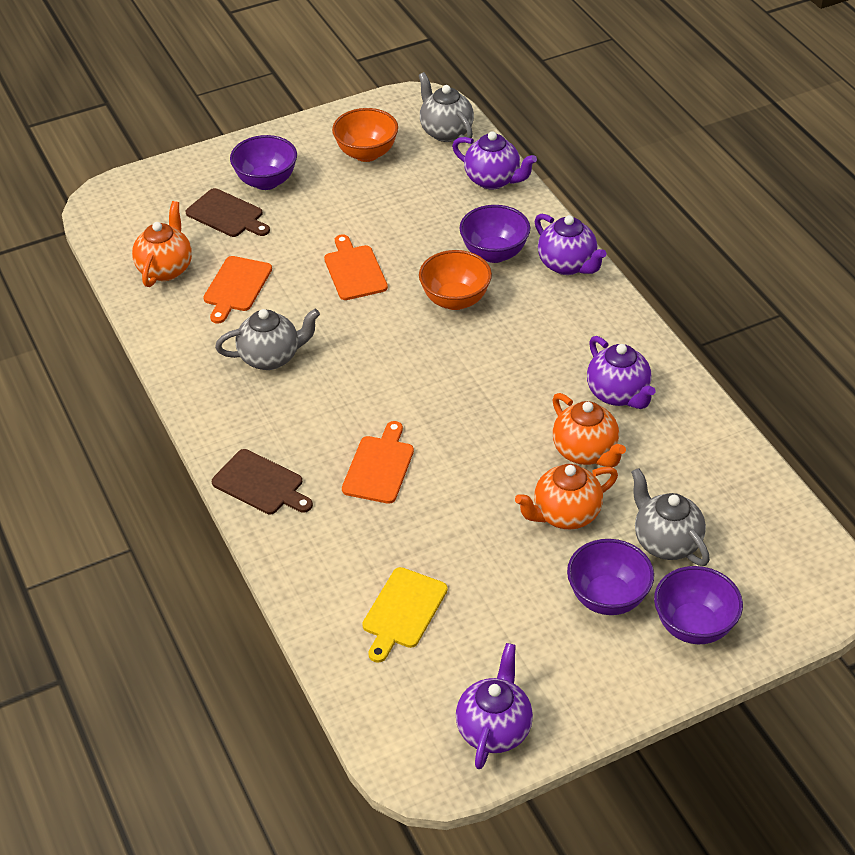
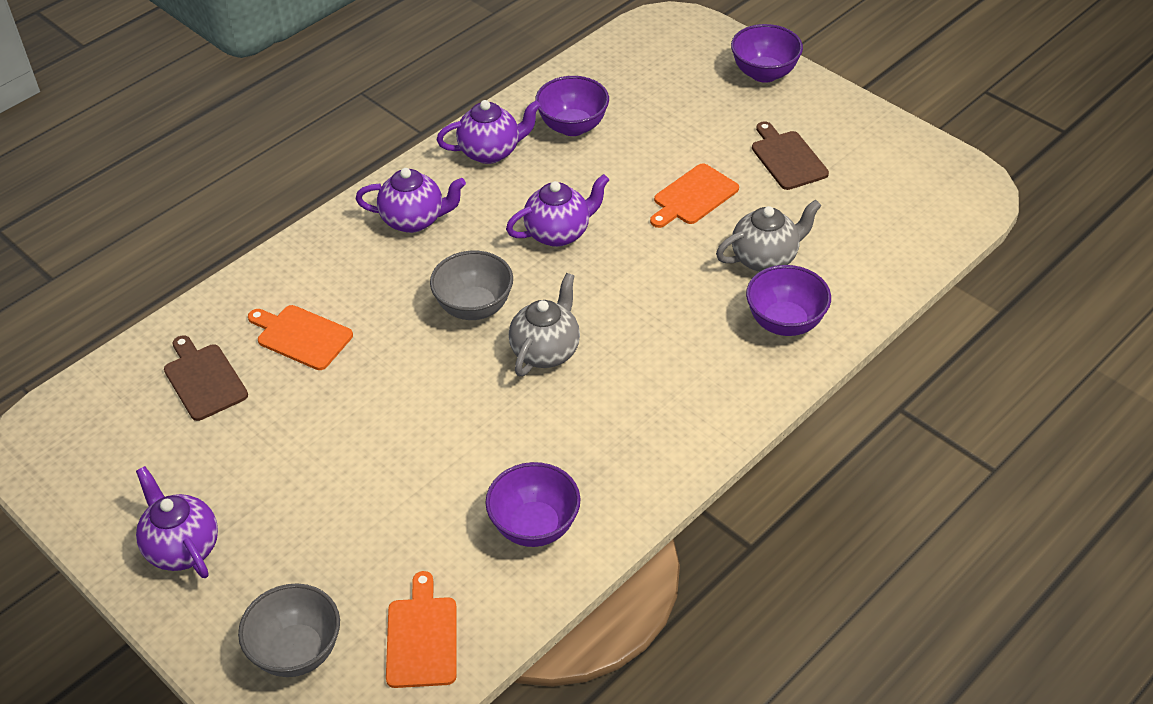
grey bowl: none = 0 -> [238,583,340,677] [430,251,513,320] = 2
grey teapot: [215,309,320,370] [419,72,474,142] [631,468,710,566] = 3 -> [509,273,580,376] [716,200,821,272] = 2
orange bowl: [332,108,398,162] [419,250,492,310] = 2 -> none = 0
orange teapot: [132,201,192,287] [515,464,618,529] [552,393,626,467] = 3 -> none = 0
yellow cutting board: [362,567,448,663] = 1 -> none = 0

